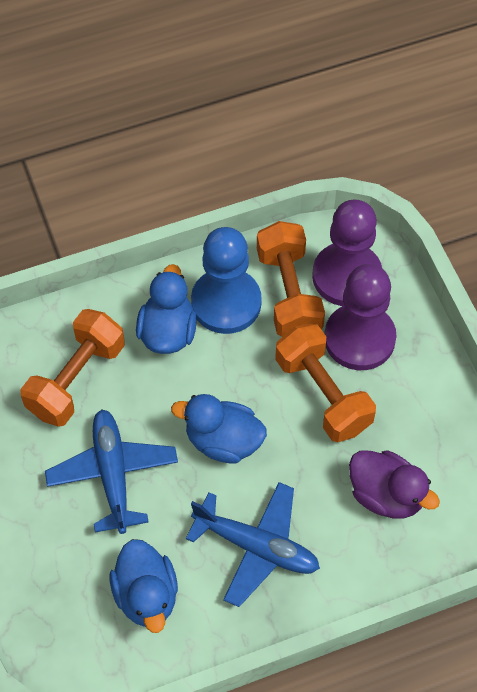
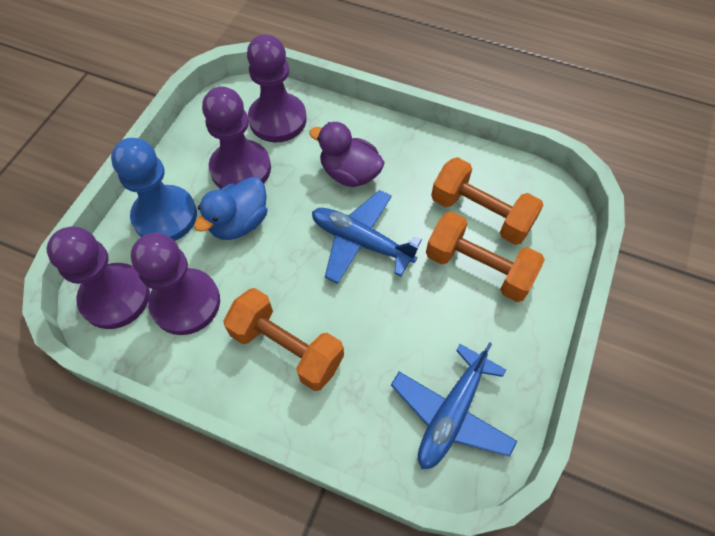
blue duck: [110,539,178,633] [136,264,197,354] [171,394,267,463] = 3 -> [194,177,267,240] = 1
purple pawn: [312,200,382,306] [324,264,396,370] = 2 -> [47,226,150,329] [131,233,220,335] [202,87,271,189] [247,34,307,142] = 4

